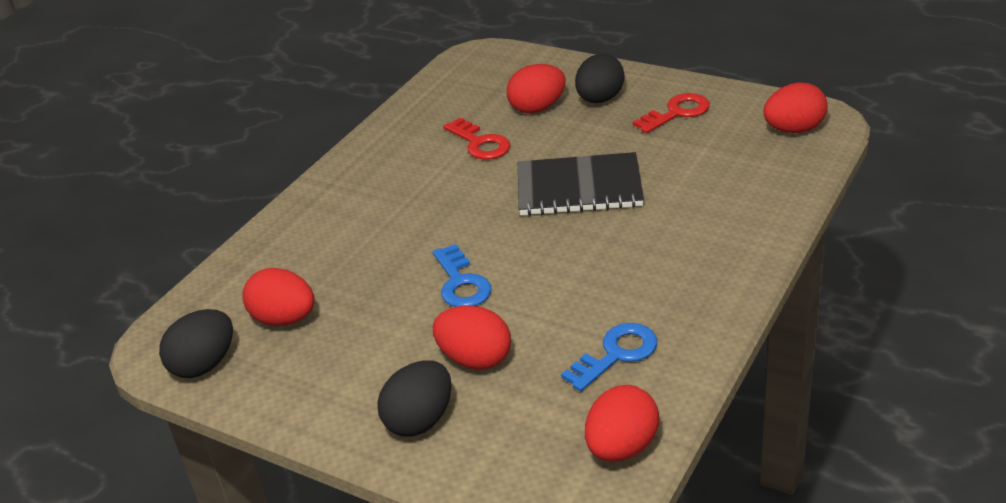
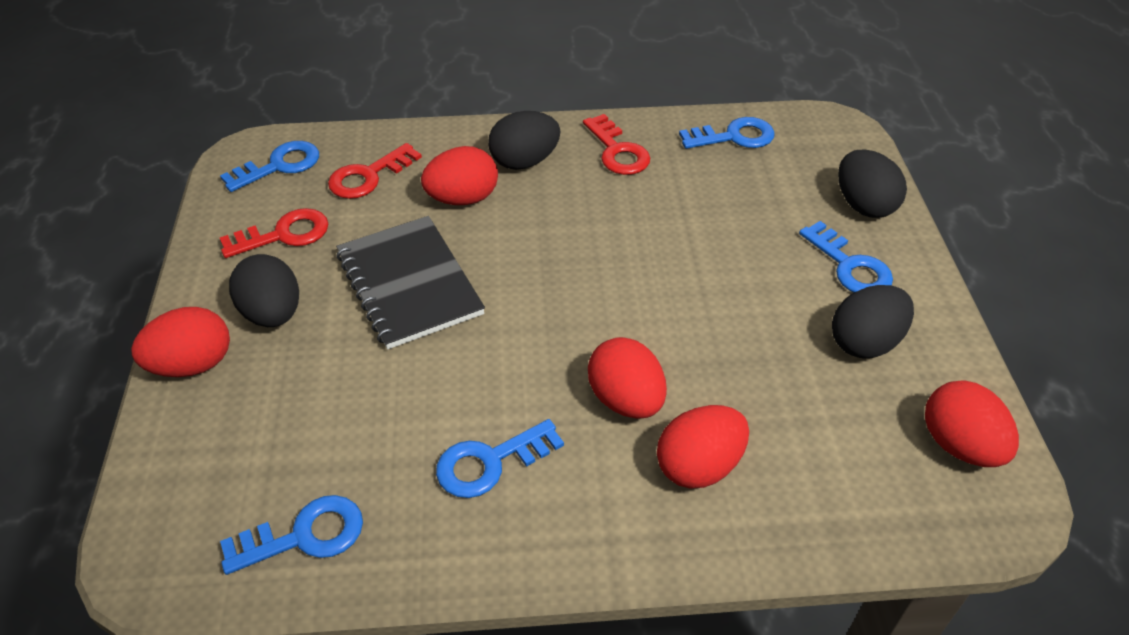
black egg: [159,309,233,378] [377,360,451,437] [575,54,625,103] = 3 -> [229,254,299,327] [488,111,560,170] [832,285,914,358] [838,149,907,218] = 4
blue key: [433,244,492,307] [561,323,658,391] = 2 -> [220,141,319,192] [220,495,363,575] [436,419,564,498] [679,117,775,149] [799,221,893,292] = 5
red key: [443,117,510,160] [633,93,710,133] = 2 -> [220,208,328,258] [328,143,422,199] [583,114,650,175] = 3

